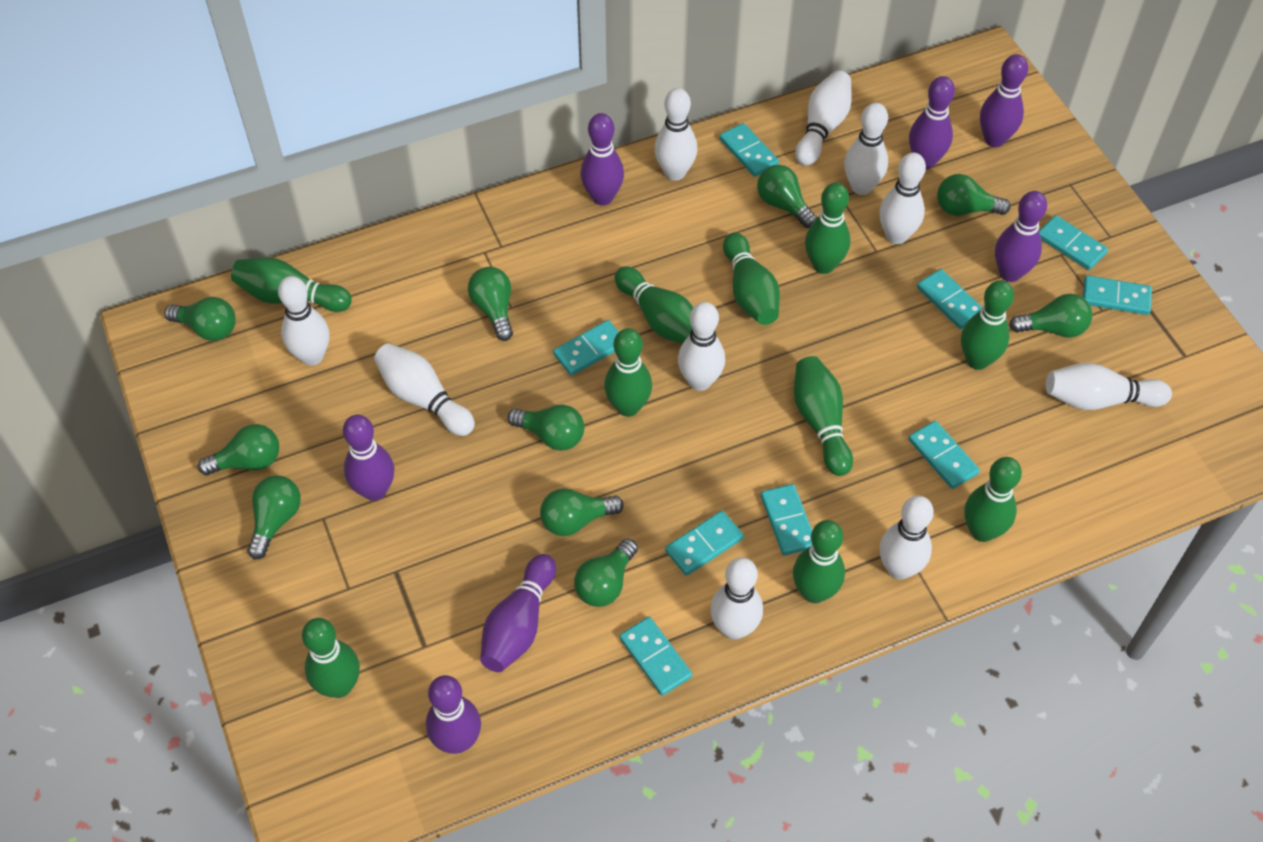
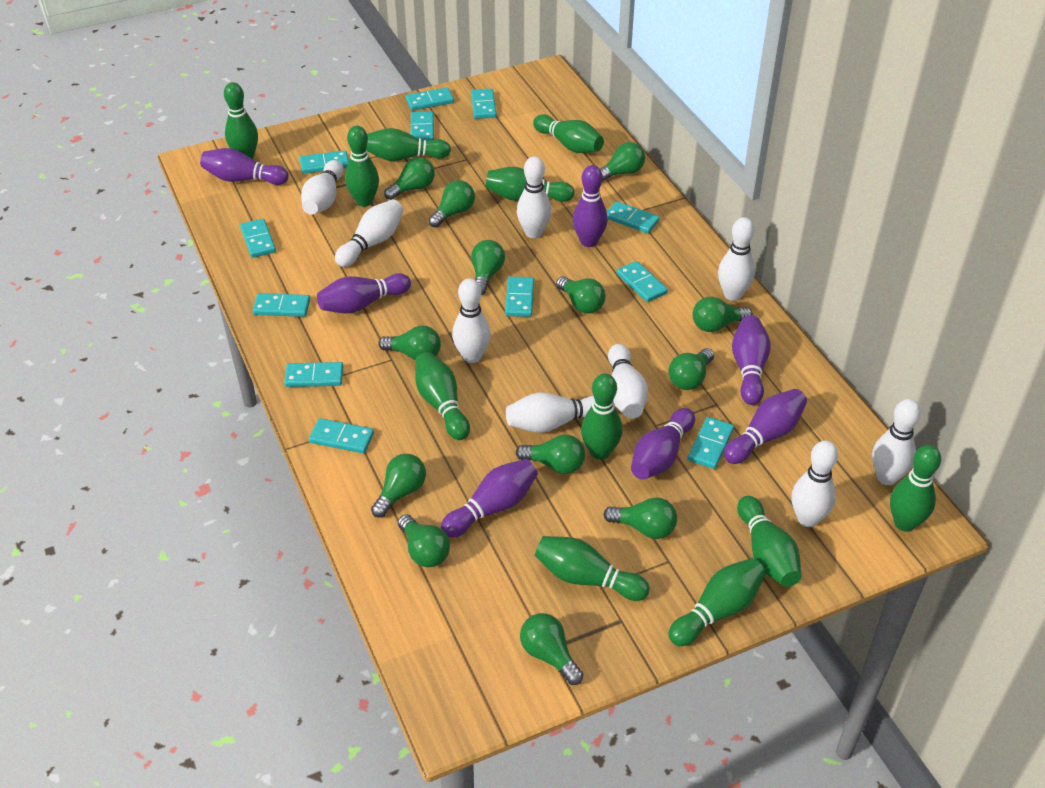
green bowling pin: [231,257,352,312] [302,618,360,698] [604,328,652,417] [615,266,693,344] [723,233,780,325] [793,520,845,603] [794,356,853,476] [805,183,850,274] [961,280,1014,370] [964,457,1022,542] = 10 -> [224,82,258,159] [345,126,379,207] [366,128,451,161] [415,352,470,440] [486,167,575,202] [533,114,604,153] [535,536,650,601] [581,373,622,460] [668,558,766,646] [737,496,801,587] [890,445,941,532] = 11
green light bulb: [164,297,236,341] [198,424,279,475] [247,476,301,559] [468,267,513,341] [507,405,584,451] [540,488,624,536] [574,539,638,607] [757,165,817,228] [937,174,1010,216] [1009,293,1092,338] = 10 -> [371,454,426,518] [378,326,441,360] [384,157,435,200] [398,514,450,567] [428,180,475,228] [471,240,505,295] [516,435,585,474] [520,613,584,685] [556,276,606,314] [600,142,645,181] [604,497,677,539] [669,348,714,390] [693,297,753,332] = 13
turquoise domino: [553,320,619,376] [619,617,692,696] [665,511,744,576] [719,123,779,177] [760,484,812,556] [909,421,980,489] [917,269,982,329] [1039,215,1108,270] [1083,275,1152,315] = 9 -> [240,219,276,258] [252,293,310,317] [284,362,343,387] [300,150,349,174] [309,418,374,453] [406,87,454,111] [411,111,434,141] [471,89,497,119] [505,277,534,317] [607,201,659,233] [617,261,668,302] [688,417,734,469] = 12
white bowling pin: [278,276,329,366] [374,343,475,436] [654,88,698,181] [678,302,725,391] [710,557,763,640] [795,71,852,166] [844,103,888,195] [879,152,926,244] [880,496,934,580] [1046,363,1172,410] = 10 -> [301,160,344,215] [335,199,404,267] [452,278,491,363] [506,393,594,433] [517,156,551,238] [608,344,648,419] [718,217,755,301] [792,440,838,527] [872,399,921,485] = 9

